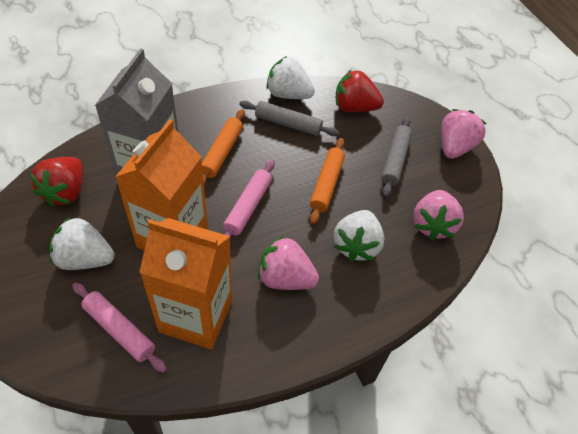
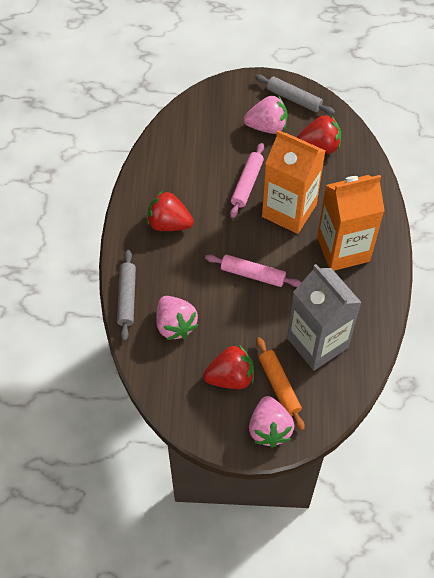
orange rolling pin: [202,109,245,186] [310,138,345,225] = 2 -> [256,337,305,431] = 1
red strawberry: [29,157,83,207] [336,69,384,112] = 2 -> [147,191,194,231] [203,345,254,389] [297,115,341,154] = 3
white strawberry: [50,217,115,270] [266,56,315,99] [333,210,384,262] = 3 -> none = 0

